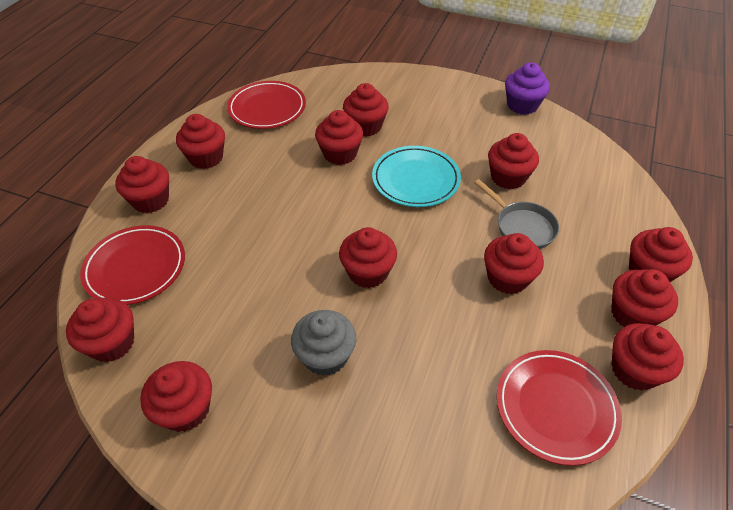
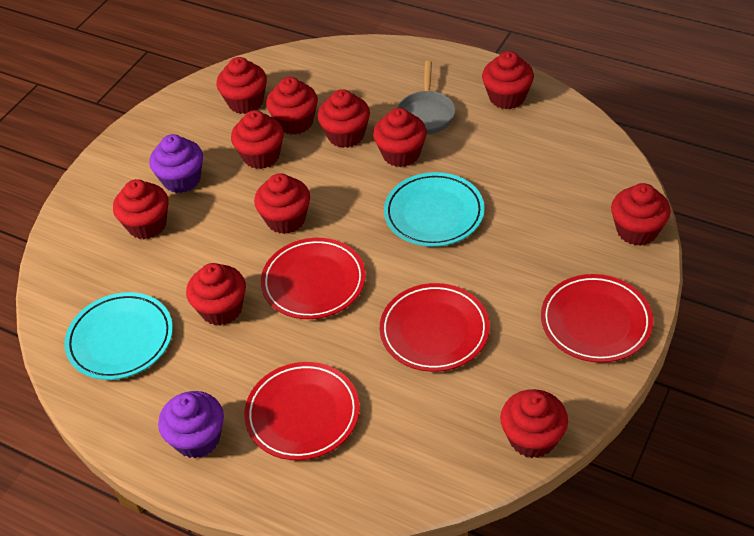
grey cupcake: [291,310,356,376] = 1 -> none = 0
purple cupcake: [505,62,550,115] = 1 -> [149,134,203,193] [158,391,224,458] = 2
red cupcake: [66,297,134,362] [115,156,169,213] [140,361,212,432] [176,114,225,169] [315,110,363,165] [339,227,397,288] [343,83,389,137] [484,233,544,294] [488,133,539,189] [612,269,678,327] [612,323,684,391] [629,227,693,282] = 12 -> [113,179,168,239] [186,263,246,326] [216,57,267,114] [231,110,284,169] [254,173,310,234] [266,77,318,135] [317,89,370,148] [373,108,427,167] [482,51,534,109] [500,389,568,458] [611,183,671,246] = 11
red plate: [80,225,185,305] [227,81,306,129] [497,350,622,466] = 3 -> [244,362,360,460] [261,238,366,319] [380,283,490,372] [541,274,653,363] = 4
turquoise plate: [372,146,461,207] = 1 -> [64,292,173,380] [384,172,485,247] = 2

